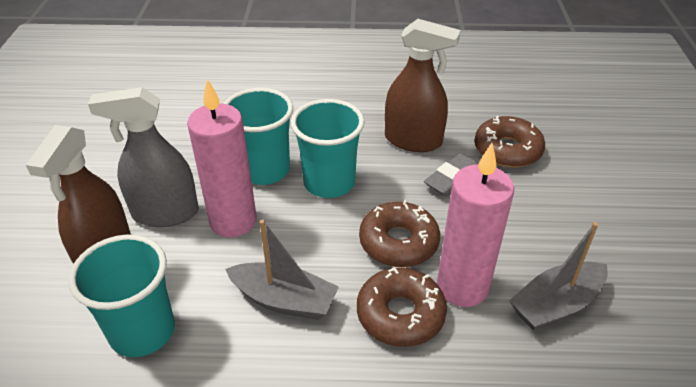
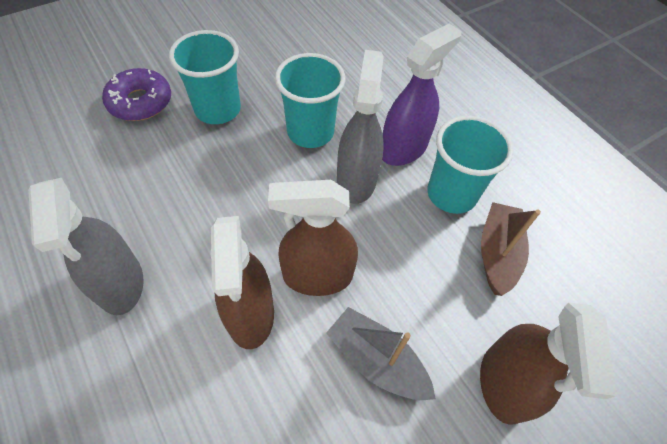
brown boat: none = 0 -> [481,202,541,296] = 1
brown donut: [357,268,447,347] [359,200,440,267] [474,116,545,168] = 3 -> none = 0
brown spray bottle: [26,125,131,264] [385,19,461,152] = 2 -> [210,216,274,349] [268,180,358,296] [480,302,617,425] = 3
grey boat: [225,219,339,320] [509,222,608,330] = 2 -> [326,307,436,400] = 1
grey eraser: [424,153,479,196] = 1 -> none = 0
grey spray bottle: [88,87,199,227] = 1 -> [28,178,144,315] [337,50,384,204] = 2
pink candle: [187,79,257,238] [437,143,514,307] = 2 -> none = 0
purple donut: none = 0 -> [102,68,171,121] = 1
purple spray bottle: none = 0 -> [382,24,461,166] = 1

